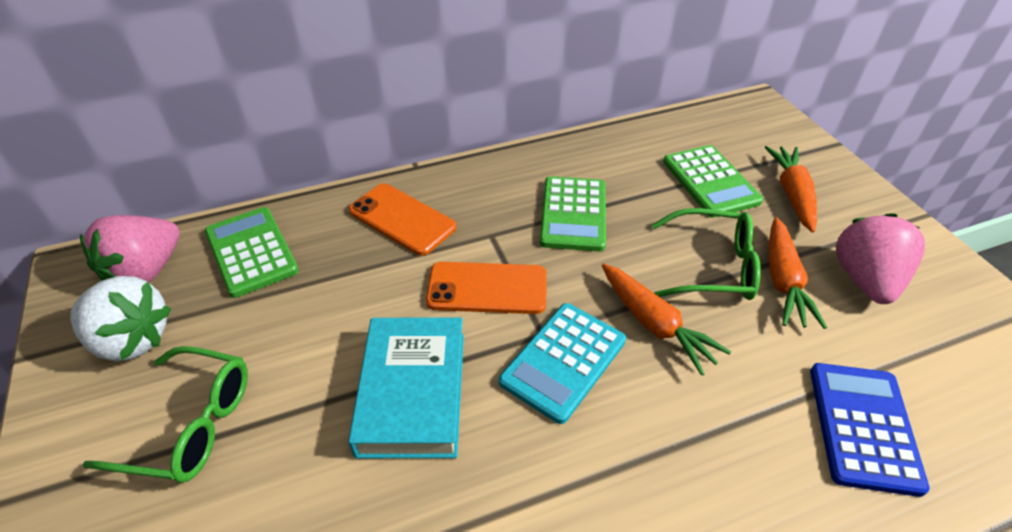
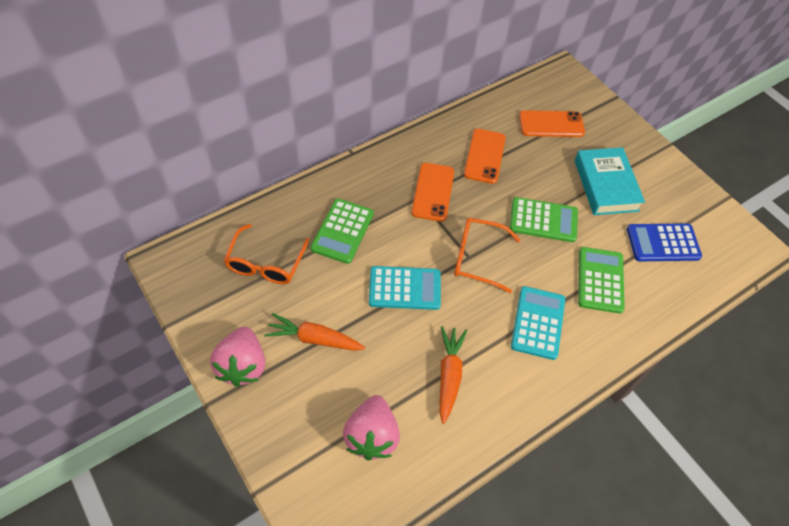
green glasses: [82,346,248,483] [652,208,761,300] = 2 -> none = 0
orange carrot: [602,263,731,376] [765,146,817,233] [769,217,827,329] = 3 -> [264,313,365,351] [439,326,467,424] = 2
orange glasses: none = 0 -> [224,224,309,284] [454,218,520,293] = 2
orange phone: [349,183,456,256] [426,262,547,314] = 2 -> [411,163,454,222] [464,129,506,184] [519,110,585,137] = 3
turquoise calculator: [499,303,626,424] = 1 -> [369,266,441,310] [511,286,565,360] = 2
white strawberry: [70,276,171,362] = 1 -> none = 0

